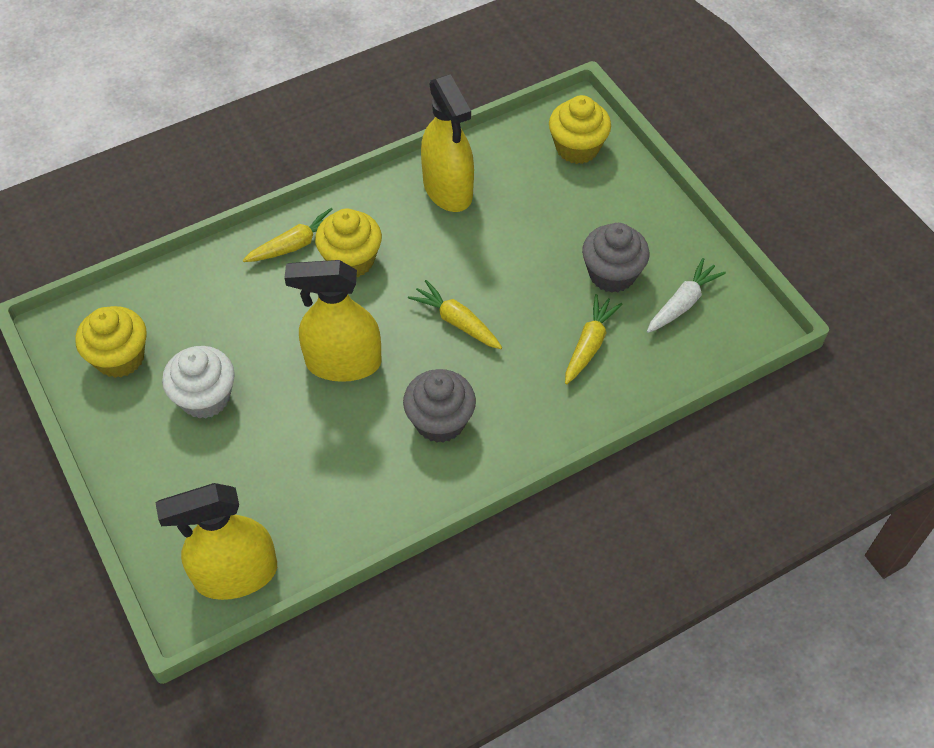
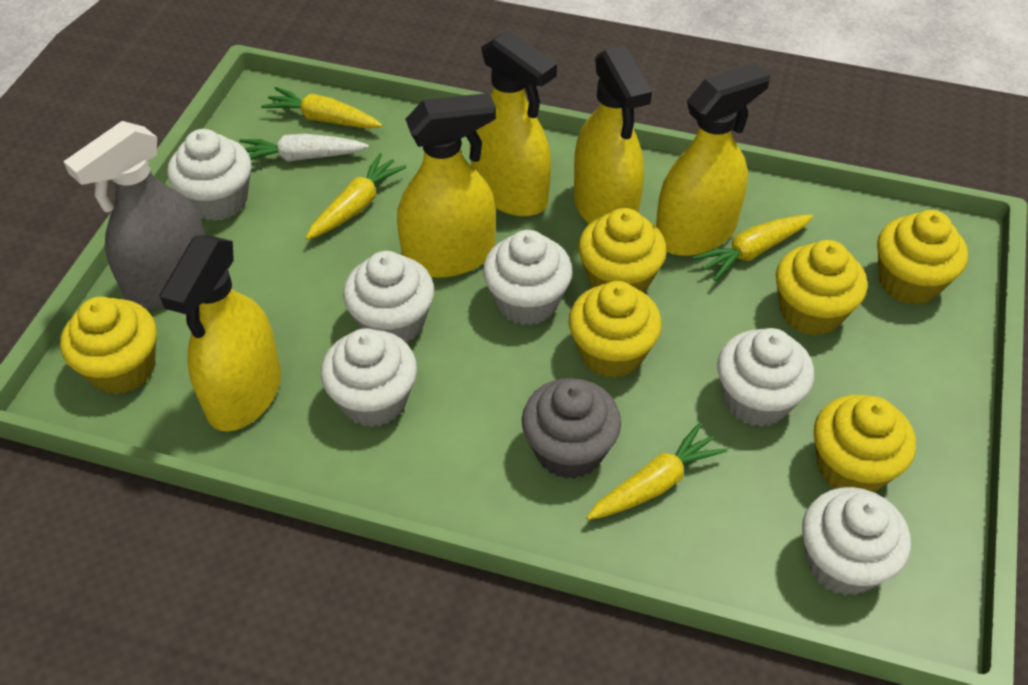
grey cupcake: [403,369,476,443] [582,223,650,293] = 2 -> [522,378,621,479] = 1
grey spray bottle: none = 0 -> [63,121,206,309] = 1
white cupcake: [162,346,235,419] = 1 -> [167,129,251,221] [321,328,417,427] [343,251,434,344] [483,230,572,325] [717,328,814,427] [802,487,911,595] = 6
yellow carrot: [243,208,332,262] [408,280,502,349] [565,294,622,384] = 3 -> [261,87,383,129] [306,153,407,240] [586,423,727,520] [692,215,813,281] = 4
yellow cupcake: [75,306,147,378] [315,209,382,277] [549,95,611,164] = 3 -> [60,297,157,394] [569,281,662,378] [578,208,667,293] [776,240,867,336] [814,395,916,492] [877,210,968,305] = 6
yellow spray bottle: [156,483,277,600] [284,260,382,382] [421,74,474,212] = 3 -> [159,236,281,432] [397,93,496,278] [470,30,557,216] [574,46,652,224] [656,63,770,256] = 5

